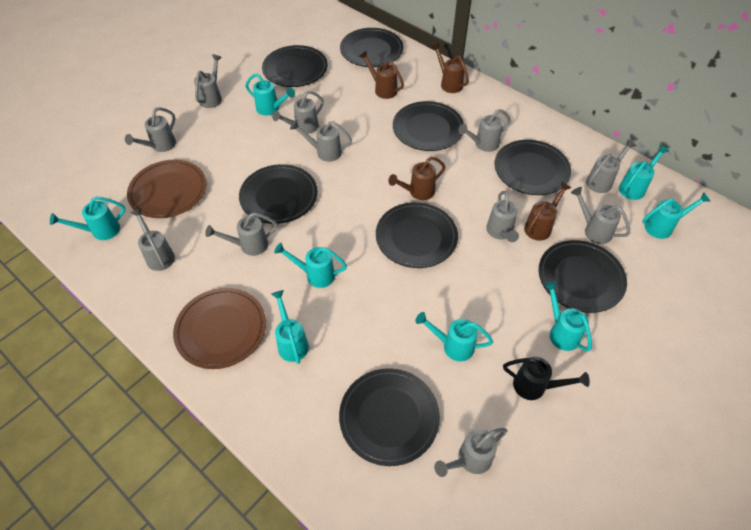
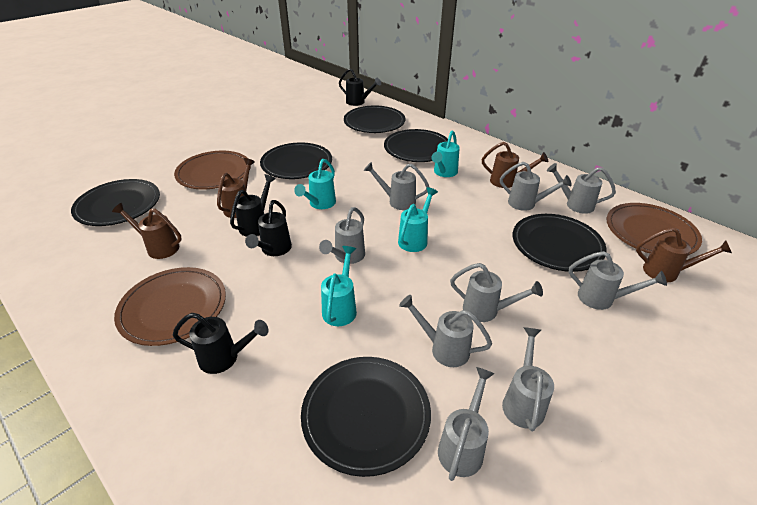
black plate: [239,164,318,224] [262,45,328,87] [339,368,440,466] [340,28,403,67] [376,202,458,268] [393,101,464,151] [495,140,571,195] [539,240,627,313] = 8 -> [71,179,160,226] [260,142,332,179] [301,357,431,477] [344,105,405,133] [384,129,448,162] [513,214,607,272] = 6
black watering can: [503,357,590,400] = 1 -> [173,313,268,374] [230,174,276,237] [245,200,292,256] [339,69,381,106] = 4
brown plate: [127,160,207,218] [173,288,266,369] = 2 -> [114,267,226,346] [174,151,251,189] [607,203,702,255] = 3
grey watering can: [125,107,176,152] [130,208,175,271] [194,54,222,108] [205,213,278,256] [272,91,324,134] [290,120,352,162] [434,428,507,477] [458,109,511,152] [486,191,519,242] [571,187,630,244] [586,139,637,193] = 11 -> [319,207,365,264] [364,162,429,210] [399,295,492,367] [438,367,495,481] [450,263,543,322] [500,162,572,211] [502,327,554,431] [547,163,616,214] [569,251,667,310] = 9
turquoise watering can: [50,197,126,240] [245,73,295,116] [272,290,309,364] [274,243,347,288] [415,312,493,361] [544,281,592,351] [619,145,669,200] [642,192,711,239] = 8 -> [294,159,336,209] [321,246,357,326] [398,187,438,252] [431,131,460,177] = 4

